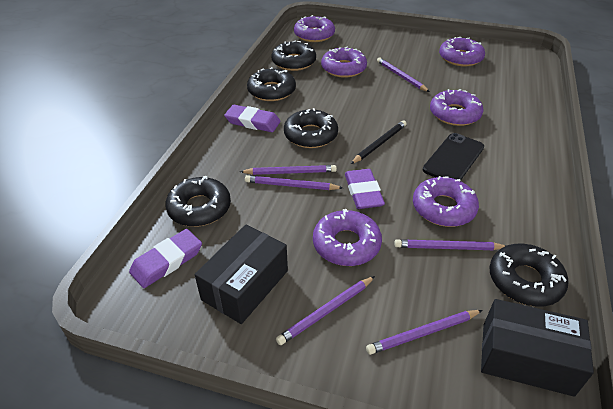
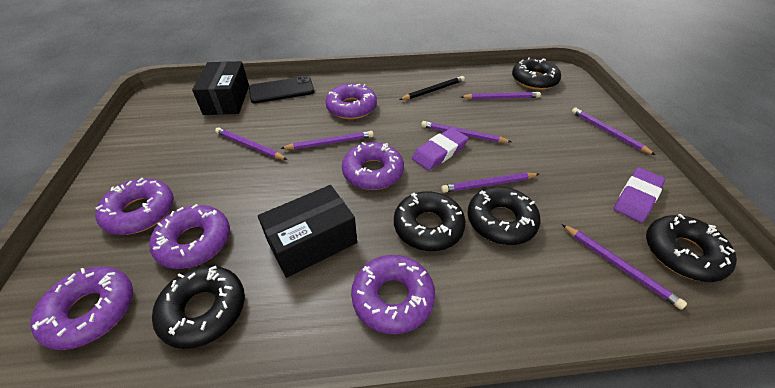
purple eraser: [129,229,202,288] [224,105,281,132] [345,169,385,209] = 3 -> [412,128,469,170] [614,167,665,223] = 2
purple pencil: [240,165,337,175] [245,175,343,190] [276,276,375,345] [366,310,483,355] [377,58,430,92] [394,239,506,250] = 6 -> [215,127,288,160] [280,131,374,150] [421,121,512,143] [441,172,539,193] [461,92,541,99] [562,224,687,310] [572,107,655,155] = 7

